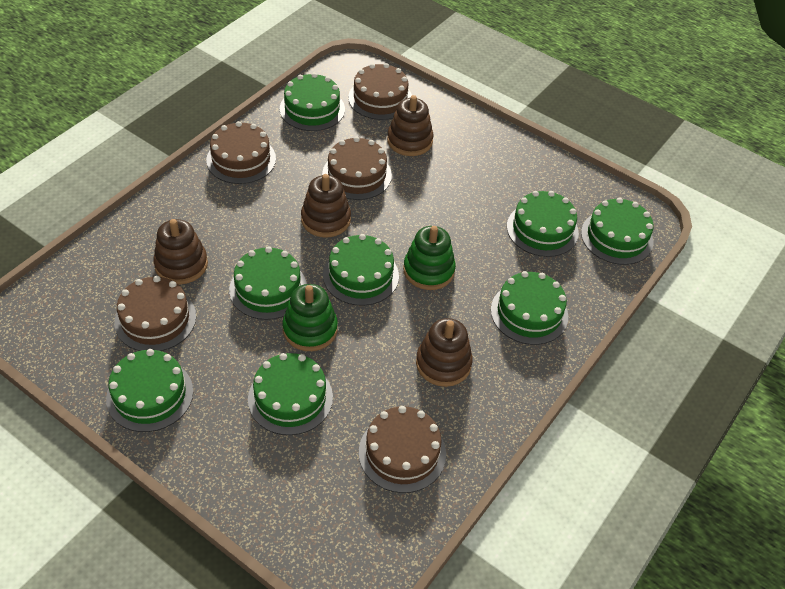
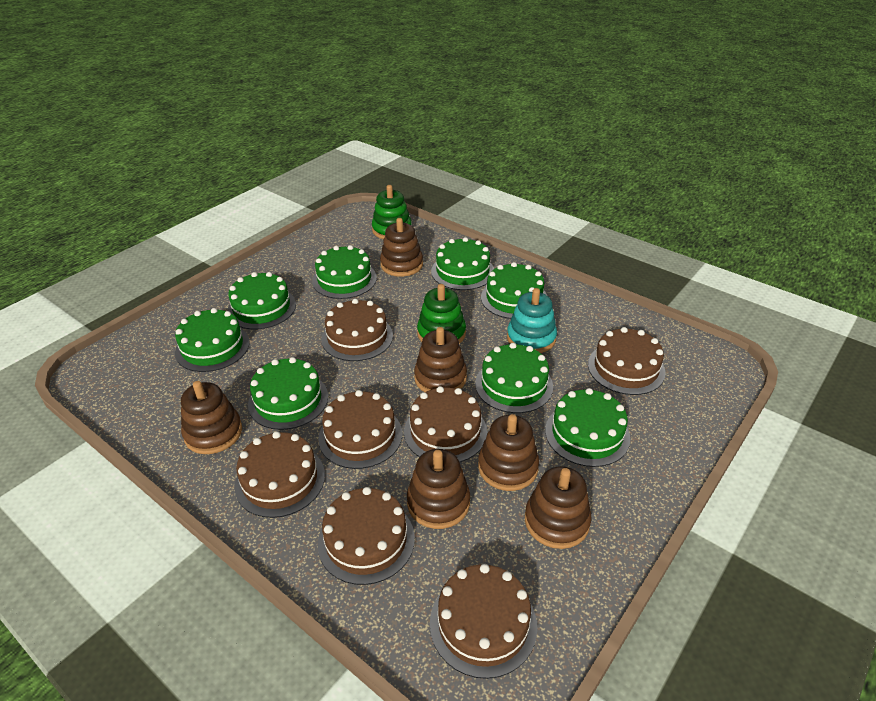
brown cake: [114,276,196,351] [206,121,276,184] [322,137,392,200] [348,63,412,120] [359,406,446,493] = 5 -> [234,431,325,518] [318,390,402,469] [318,487,415,585] [321,299,393,361] [404,386,487,462] [430,564,537,679] [588,327,665,395] = 7
brown stacking toy: [153,219,208,284] [301,174,351,238] [387,95,434,156] [416,318,473,387] = 4 -> [181,381,242,454] [380,218,423,277] [407,449,470,529] [414,327,467,392] [478,414,539,491] [525,466,592,549] = 6
turquoise stacking toy: none = 0 -> [507,288,557,353] = 1

